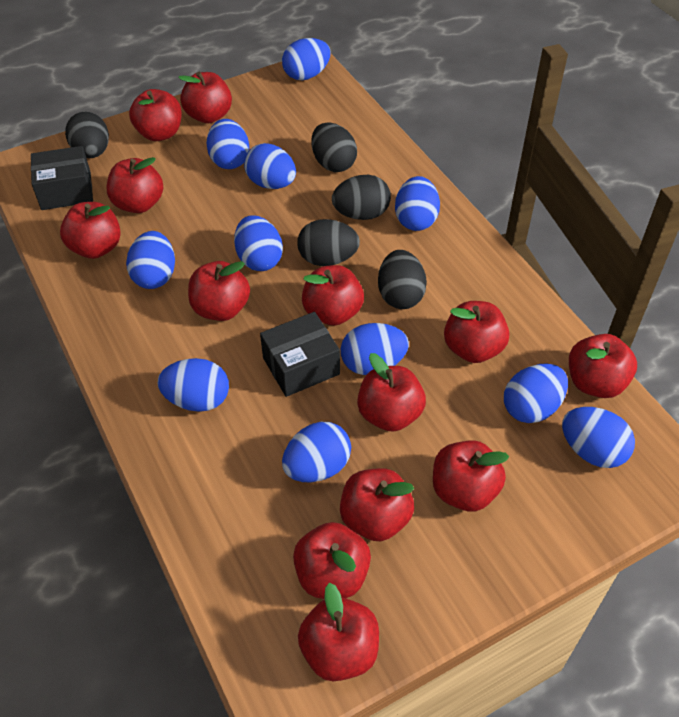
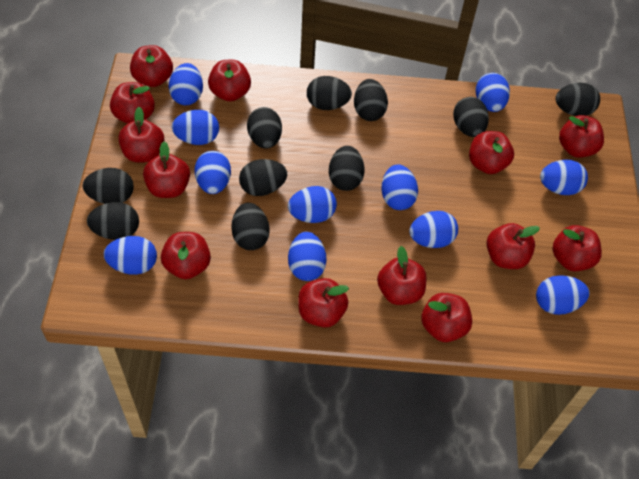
black box: [31,146,93,210] [260,312,340,397] = 2 -> none = 0
black egg: [65,112,109,158] [297,219,360,266] [311,122,357,172] [332,175,391,220] [378,250,427,309] = 5 -> [83,168,134,204] [87,202,139,240] [231,203,270,250] [239,159,287,196] [247,107,282,149] [307,76,352,110] [329,146,365,191] [354,79,388,121] [453,97,489,137] [556,83,600,116] = 10

